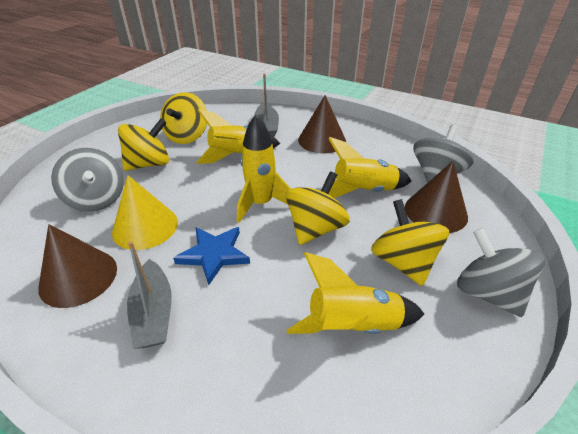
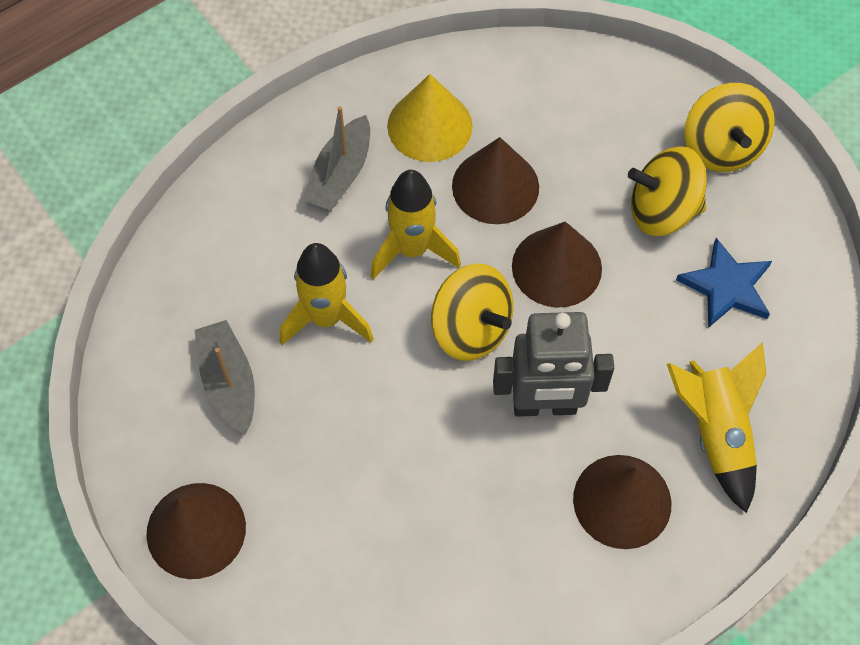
brown cone: [38,224,117,308] [298,95,346,154] [405,161,468,233] = 3 -> [146,483,246,579] [452,137,539,224] [512,221,602,308] [573,455,671,549] = 4
grey robot: none = 0 -> [493,312,614,417] = 1
grey spinning top: [51,148,124,212] [413,124,473,183] [457,228,545,317] = 3 -> none = 0
yellow rocket: [196,109,280,164] [237,115,291,223] [286,252,424,334] [328,137,411,197] = 4 -> [280,243,374,345] [370,170,461,279] [667,343,766,513] = 3
yellow spinning top: [118,119,169,171] [160,92,207,144] [285,171,350,245] [371,199,449,286] = 4 -> [431,264,514,361] [628,146,707,236] [684,83,775,172] = 3

